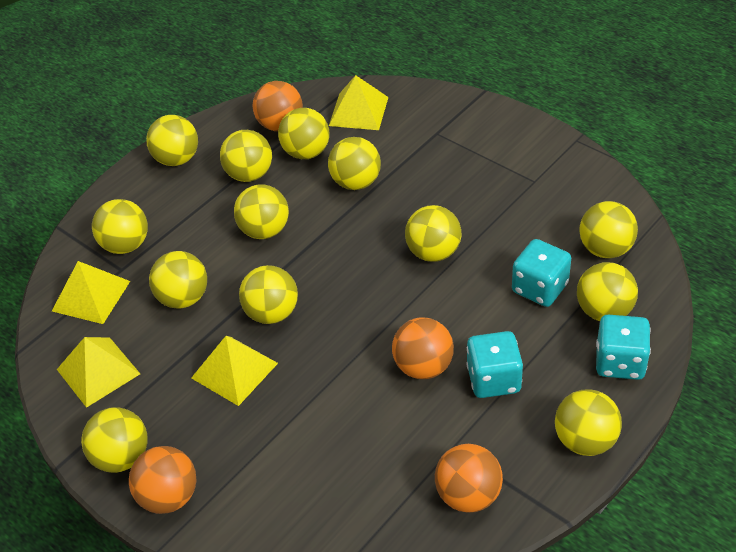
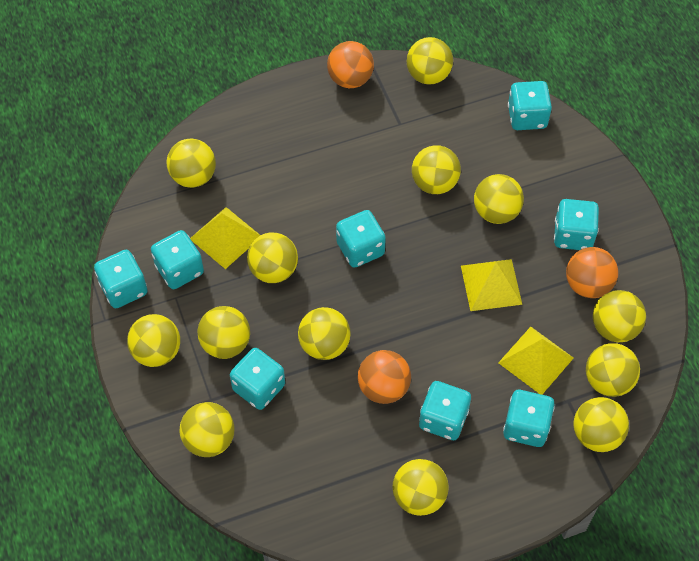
orange ball: [129,446,197,514] [253,81,303,131] [392,317,454,379] [435,444,503,513] = 4 -> [327,41,374,88] [358,350,411,404] [566,247,618,298] = 3
turquoise dice: [466,331,523,398] [512,239,571,307] [596,315,651,380] = 3 -> [94,250,148,308] [151,230,204,289] [230,348,285,410] [336,210,386,268] [419,381,471,440] [503,390,555,447] [508,81,552,130] [554,199,599,250] = 8
yellow pyramid: [52,261,130,324] [57,337,140,408] [191,336,278,406] [329,75,388,130] = 4 -> [190,207,260,269] [461,259,522,311] [498,327,574,395] = 3

